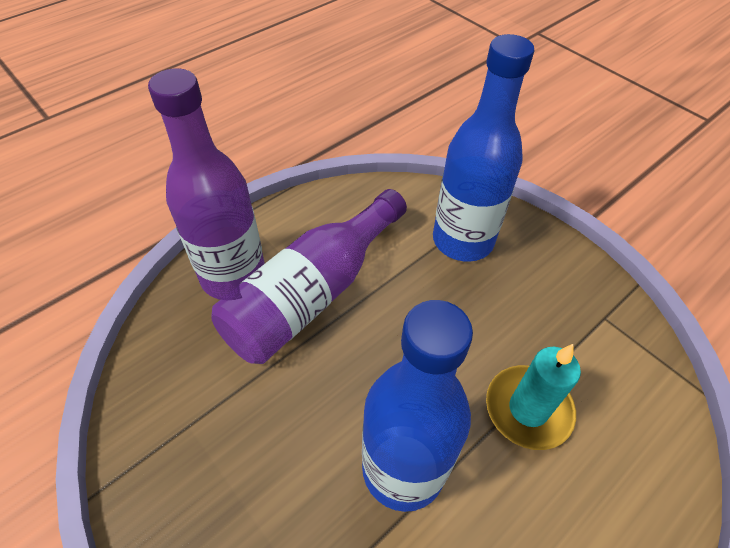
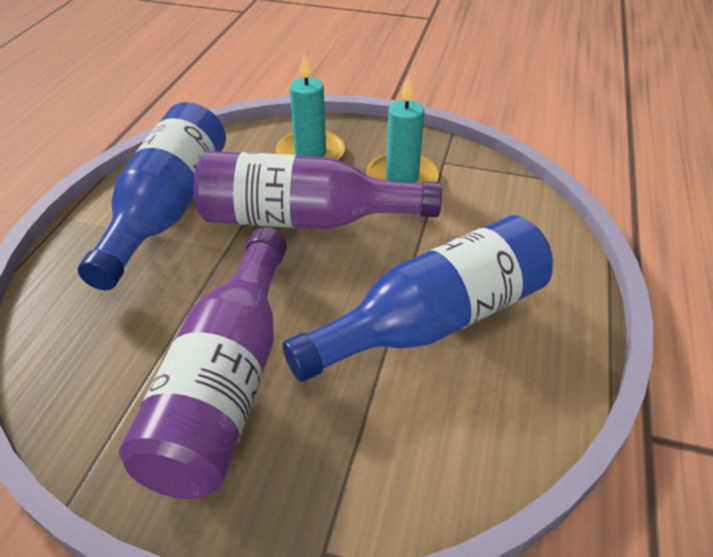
turquoise candle: [486,344,581,450] = 1 -> [275,53,345,160] [366,76,439,184] = 2

